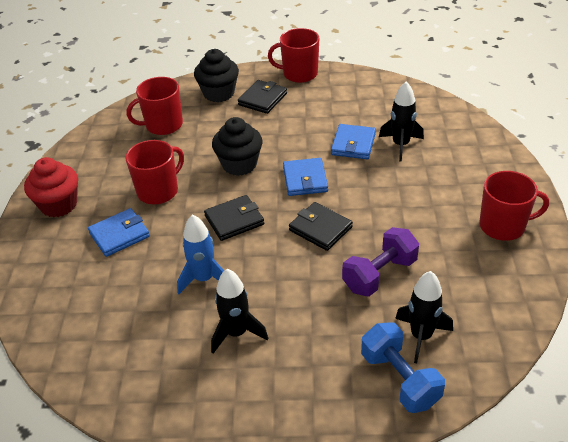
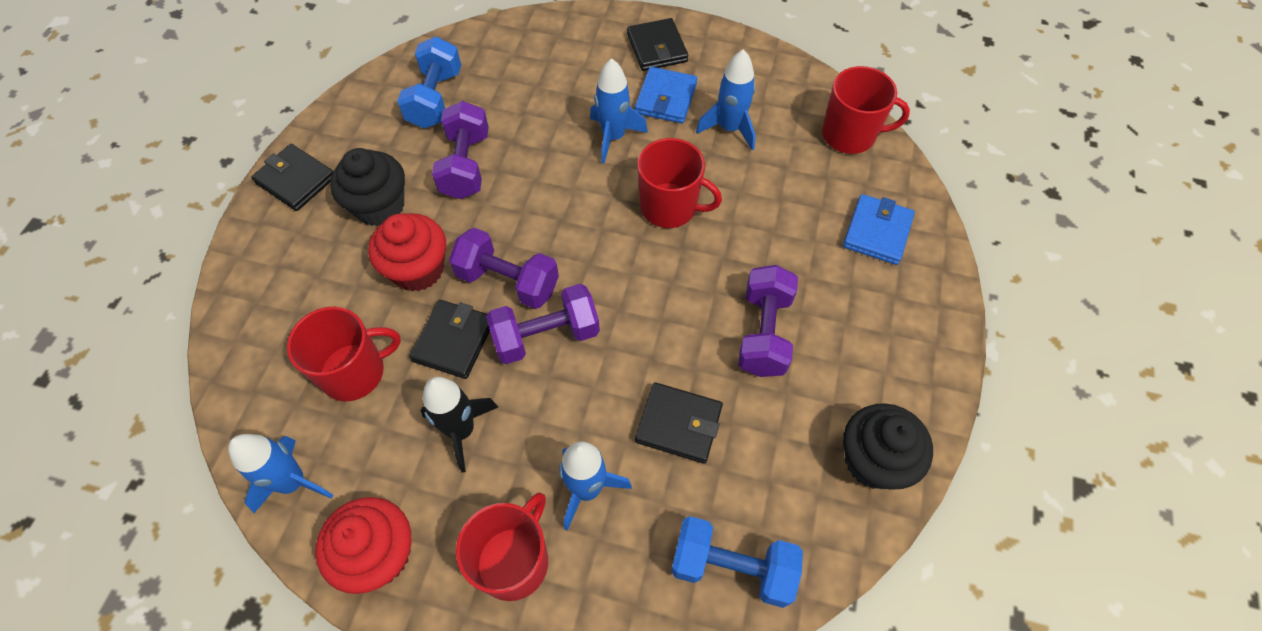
black rocket: [211,269,268,354] [379,81,424,162] [395,271,453,363] = 3 -> [420,377,498,473] = 1
black wallet: [204,195,264,241] [238,80,287,114] [289,202,353,251] = 3 -> [251,144,333,211] [409,300,490,379] [627,18,688,71] [635,382,723,464] = 4
blue dumbbell: [361,322,445,413] = 1 -> [397,37,461,128] [671,516,803,608] = 2
blue rocket: [177,214,224,294] = 1 -> [228,434,333,513] [559,441,632,531] [590,58,648,164] [696,49,756,150] = 4
blue wallet: [88,208,150,257] [283,158,328,196] [331,124,376,159] = 3 -> [635,67,697,123] [843,194,915,265] = 2
purple dumbbell: [342,227,419,297] = 1 -> [432,101,489,199] [449,228,559,309] [486,284,600,364] [738,265,798,377] = 4
red cupcake: [24,157,78,218] = 1 -> [315,497,411,594] [368,213,446,291] = 2

